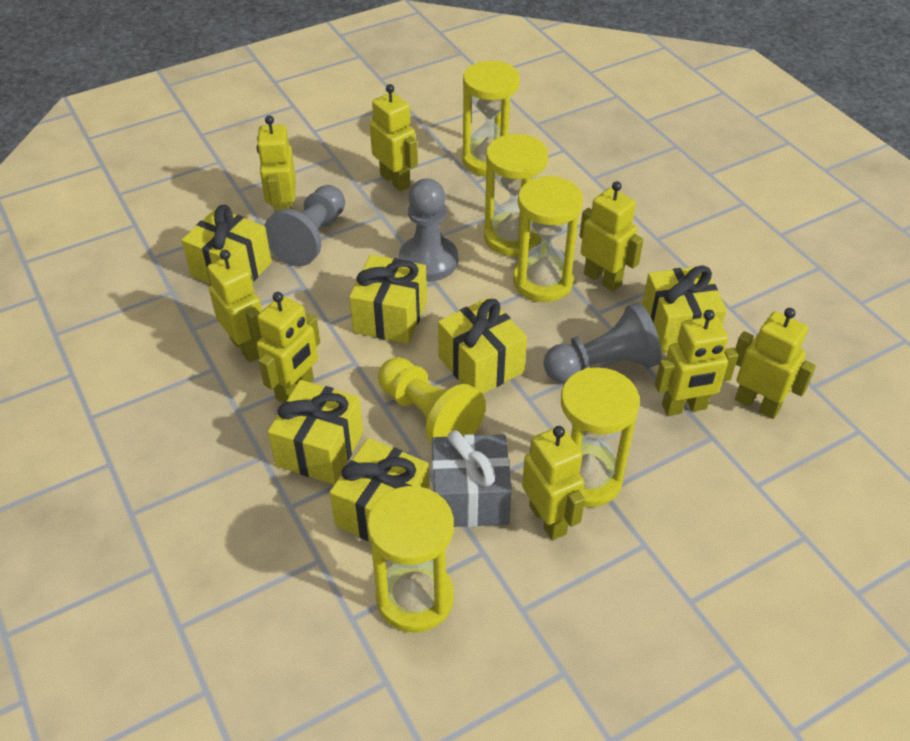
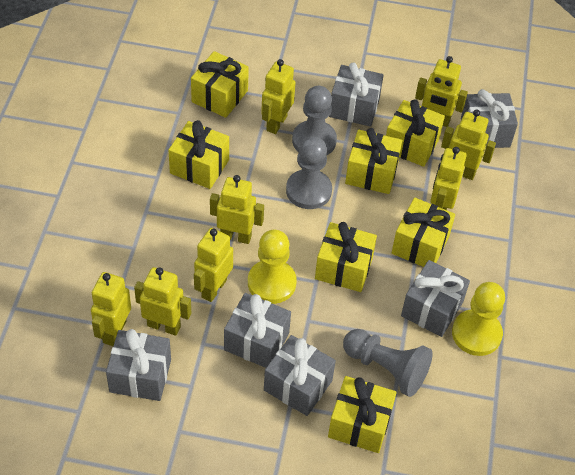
grey gift: [432,430,512,527] = 1 -> [106,329,171,401] [224,293,291,368] [264,335,336,416] [329,62,384,127] [401,260,470,337] [461,89,518,148] = 6
yellow gift: [181,205,272,284] [268,380,363,484] [330,438,429,541] [349,254,427,344] [438,297,527,394] [642,265,727,353] = 6 -> [168,120,229,189] [191,51,249,118] [315,222,377,292] [328,376,397,453] [345,128,402,194] [386,99,445,167] [392,198,455,267] = 7
yellow hourglass: [367,485,454,632] [462,61,520,176] [484,134,548,256] [513,176,583,302] [561,367,640,507] = 5 -> none = 0
yellow pawn: [378,357,486,444] = 1 -> [248,230,297,304] [452,282,505,356] = 2

